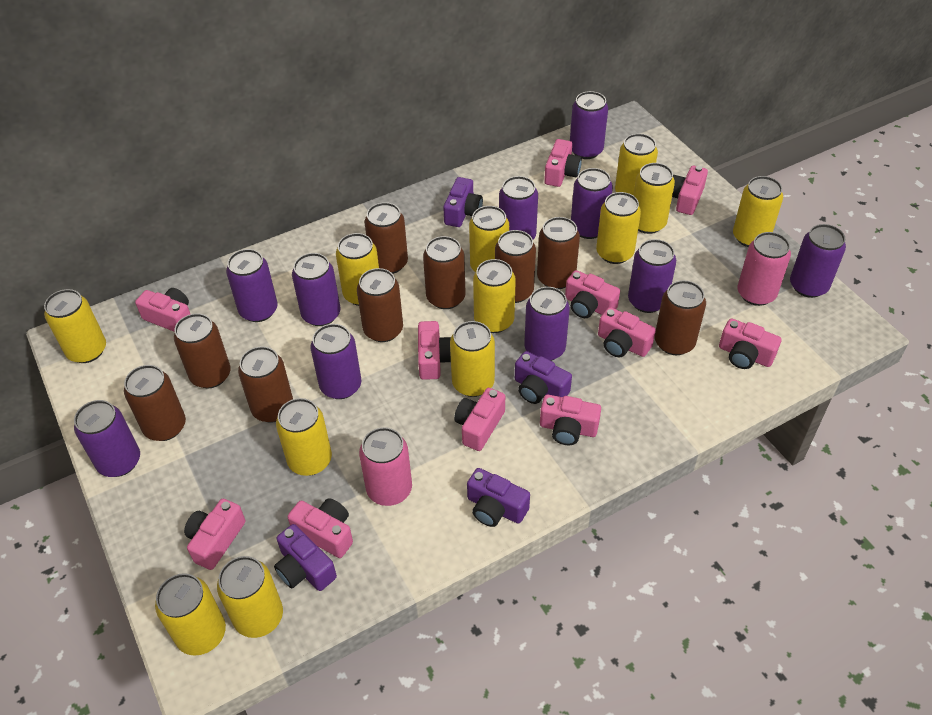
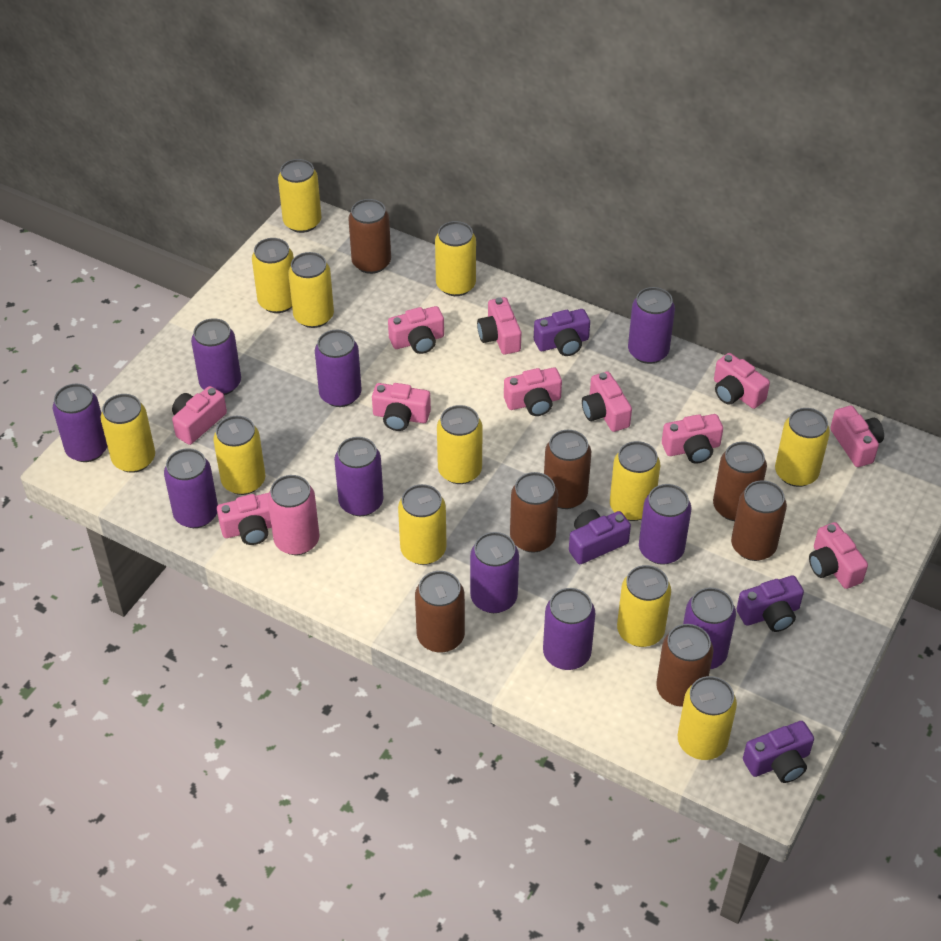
brown can: [124,365,186,441] [174,313,231,388] [238,346,293,423] [357,268,403,342] [364,202,408,274] [423,236,466,309] [495,230,536,303] [537,217,580,289] [655,280,706,355] = 9 -> [348,199,391,274] [415,571,465,653] [510,472,558,553] [544,430,591,509] [656,624,714,707] [713,442,767,521] [731,480,787,561] = 7
pink can: [359,427,412,506] [738,232,791,306] = 2 -> [267,475,319,555] = 1

